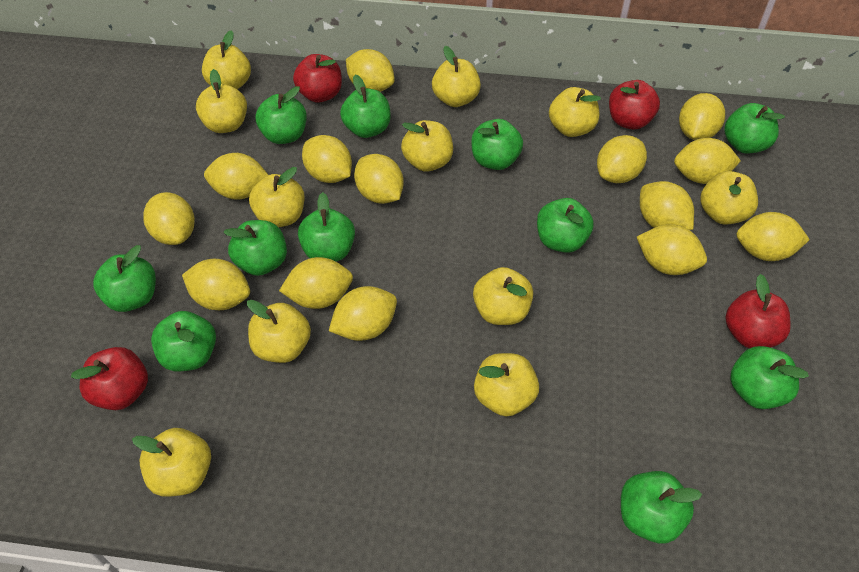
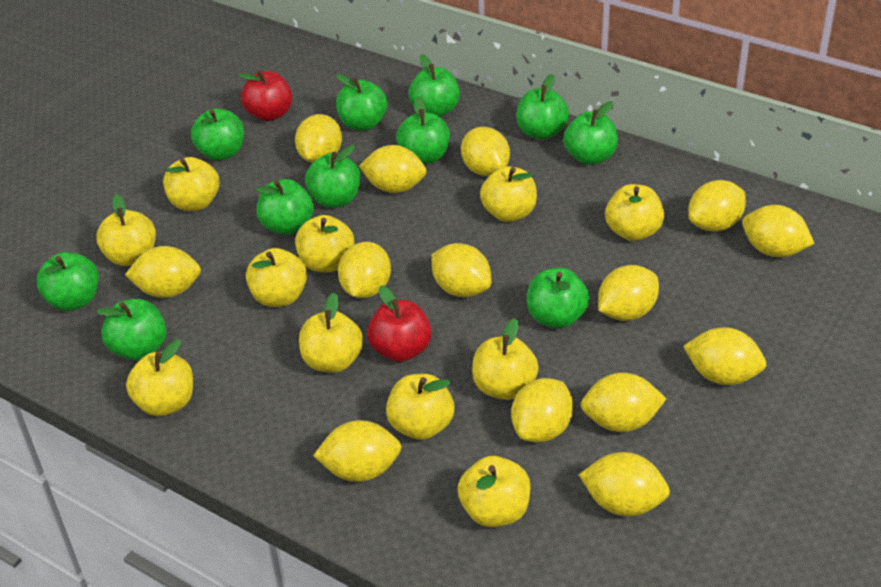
red apple: [71,347,148,410] [293,54,342,103] [609,80,660,129] [725,274,791,348] = 4 -> [238,70,292,121] [367,285,432,362] = 2

